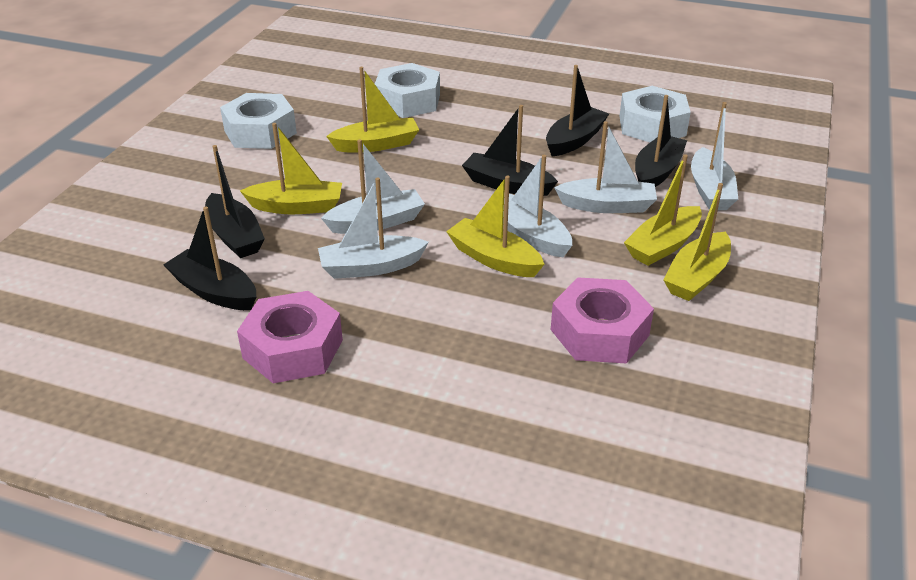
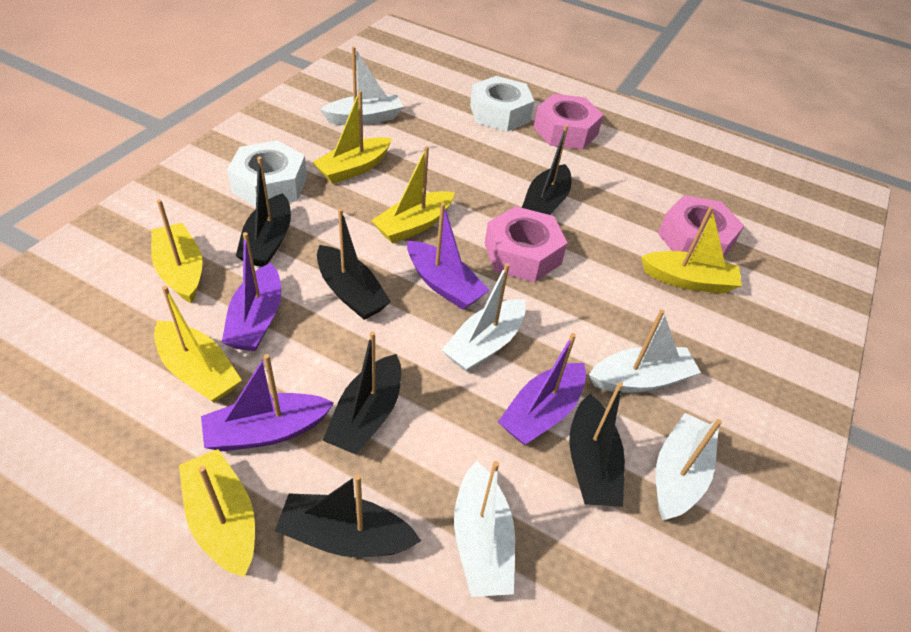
black boat: [163,207,256,310] [205,145,265,258] [462,105,558,196] [546,65,609,157] [635,95,687,187] = 5 -> [236,156,291,267] [275,474,421,558] [317,208,391,320] [323,331,401,455] [522,125,571,215] [569,382,625,507] = 6
pink nut: [237,291,343,383] [551,277,654,364] = 2 -> [484,206,567,282] [533,94,603,150] [658,195,744,257] = 3
purple boat: none = 0 -> [201,354,334,451] [222,232,281,351] [407,203,490,310] [498,333,586,445] = 4
white nut: [220,93,297,149] [375,63,440,118] [619,86,691,142] = 3 -> [227,140,307,207] [470,76,534,132] = 2
yellow boat: [240,123,342,214] [326,67,419,153] [446,176,544,277] [624,154,702,266] [663,183,731,301] = 5 -> [151,199,203,303] [154,286,242,403] [179,449,255,577] [312,90,392,184] [371,146,454,243] [641,206,742,294] = 6

